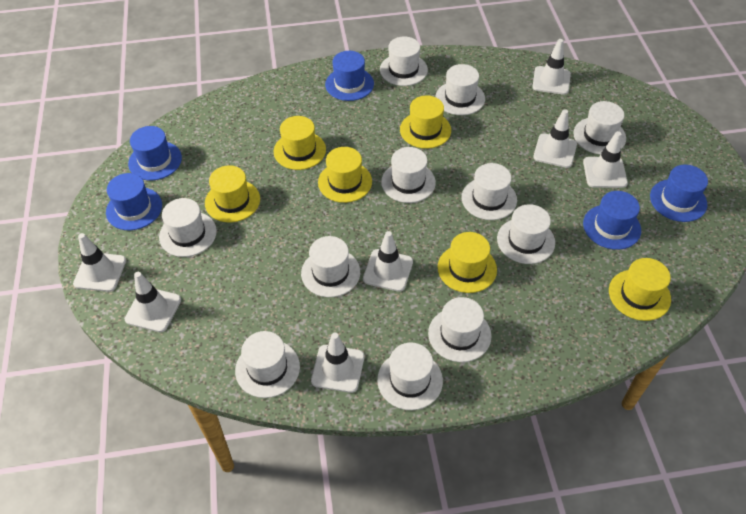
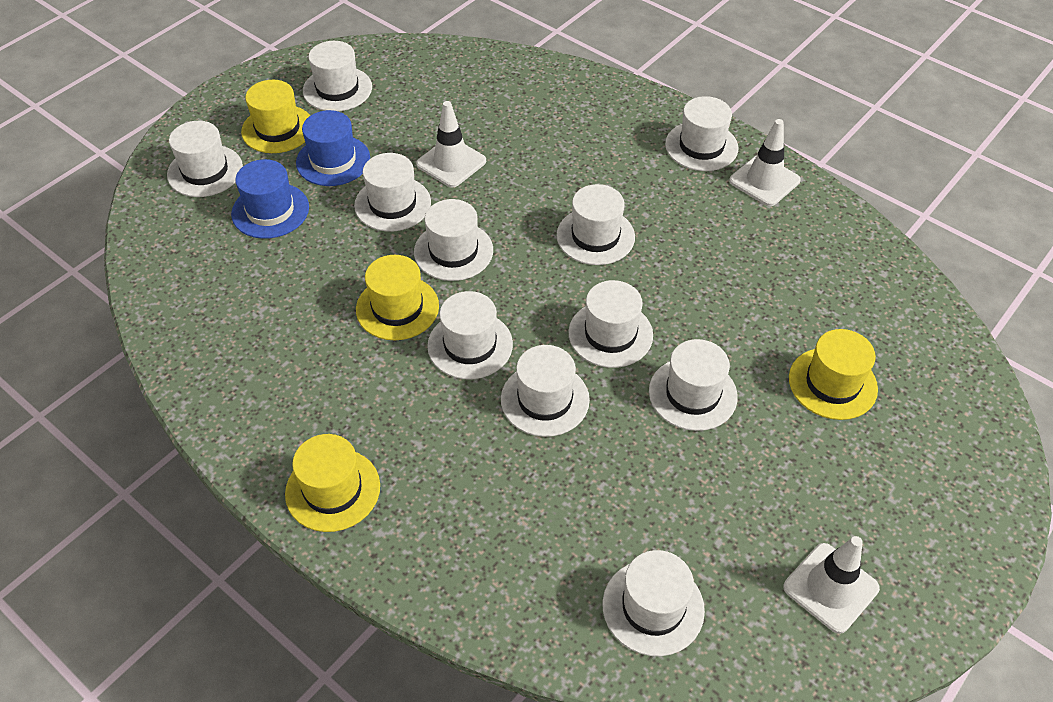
blue hat: [106,173,162,230] [128,126,182,180] [325,51,374,101] [583,191,641,250] [650,165,708,222] = 5 -> [231,159,309,239] [296,110,370,186] = 2
white traffic cone: [73,233,126,292] [125,272,181,332] [311,333,364,393] [363,231,413,292] [532,39,571,95] [533,109,577,168] [583,131,628,188] = 7 -> [416,101,486,187] [729,119,801,206] [783,536,880,634] = 3
yellow hat: [205,165,260,223] [274,116,326,170] [318,147,372,203] [400,96,451,149] [438,232,497,293] [609,258,671,321] = 6 -> [241,80,310,153] [285,434,380,532] [356,255,439,340] [789,329,878,420] = 4

